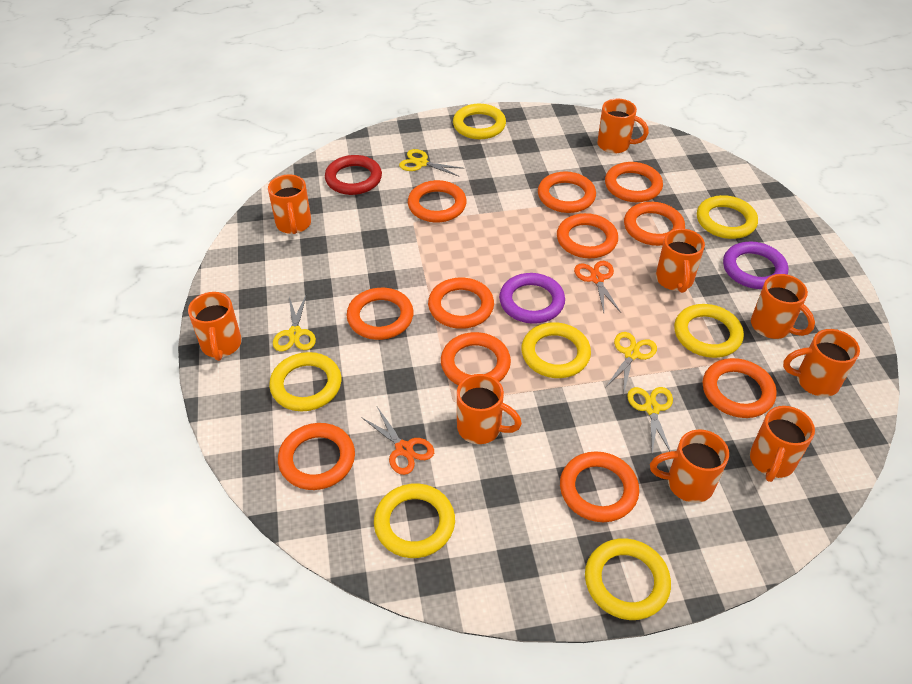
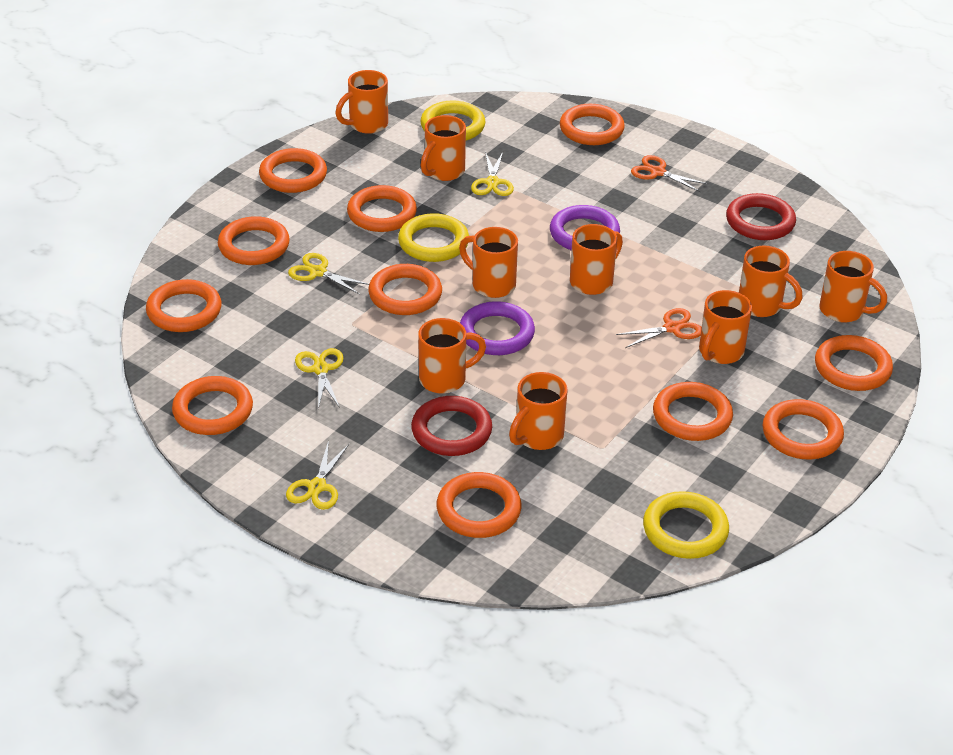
red ring: [325,155,382,195] = 1 -> [411,396,492,456] [726,193,796,240] = 2
yellow ring: [269,352,341,411] [374,483,455,558] [453,104,506,139] [521,322,591,378] [585,538,671,620] [674,304,744,358] [697,195,758,239] = 7 -> [398,213,469,262] [421,101,486,140] [643,491,729,559] = 3

